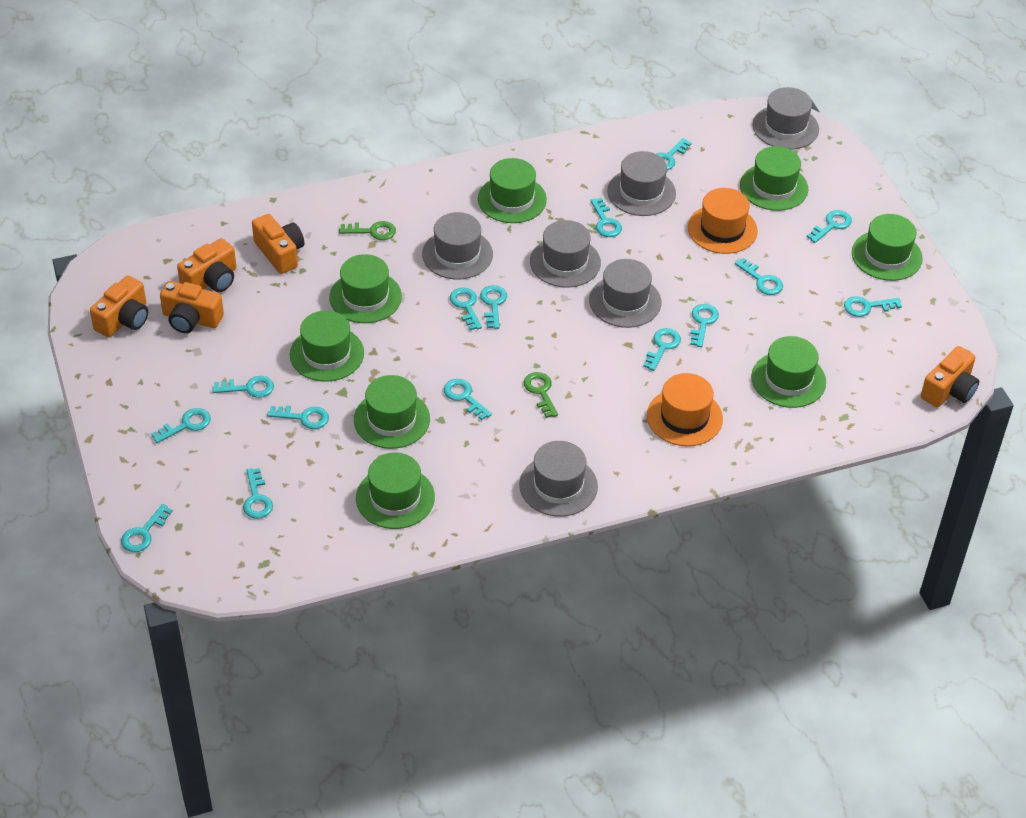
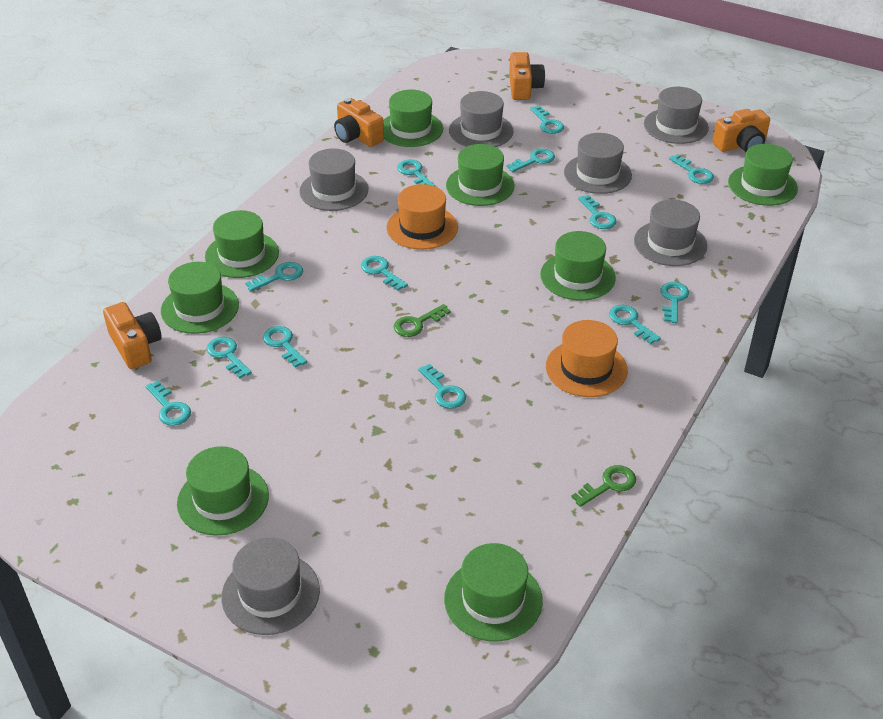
orange camera: [90,275,148,337] [160,281,224,333] [177,238,237,292] [252,214,304,274] [921,346,979,408] = 5 -> [103,302,162,369] [334,98,384,147] [509,52,545,100] [713,109,770,152] = 4
turquoise key: [121,504,173,552] [152,408,211,443] [213,376,274,398] [243,468,273,519] [267,406,329,429] [444,379,492,420] [450,288,482,330] [480,285,507,329] [590,198,622,237] [643,328,681,371] [657,138,692,170] [690,304,719,347] [735,258,783,295] [807,210,852,243] [844,296,902,317] = 15 -> [146,381,191,426] [207,337,252,379] [246,262,303,291] [263,326,307,367] [361,256,408,291] [397,160,435,186] [418,364,466,409] [507,149,555,172] [530,106,564,134] [578,195,617,229] [609,305,661,344] [661,282,689,323] [669,154,714,184] = 13

